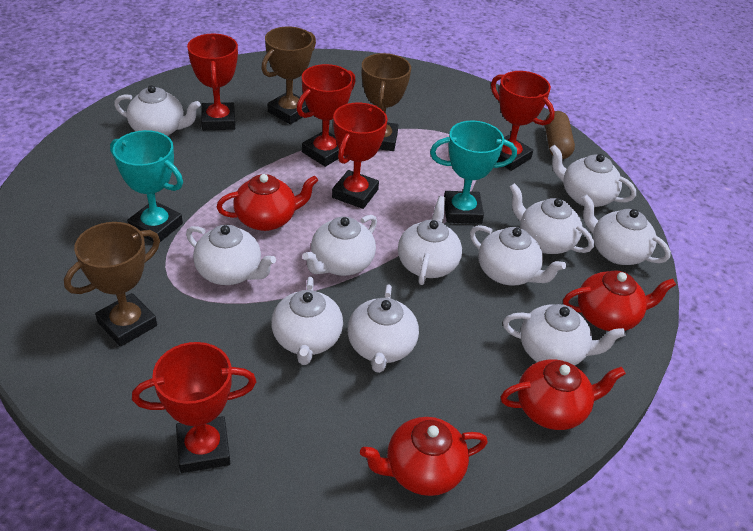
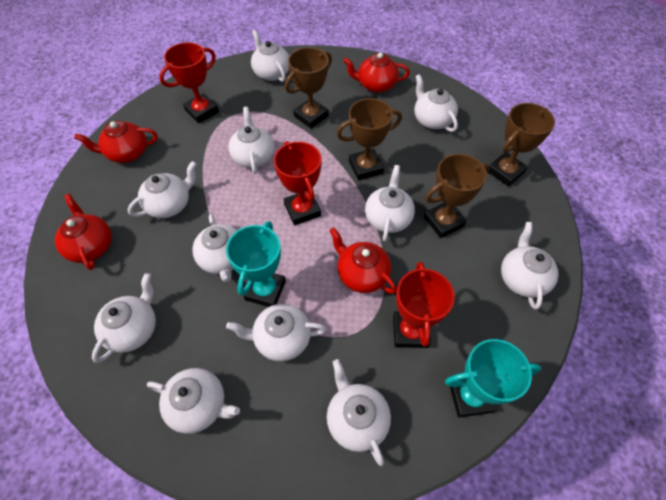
brown capsule: [545,111,575,159] = 1 -> none = 0
brown trophy: [64,222,160,347] [261,27,316,125] [362,53,411,151] = 3 -> [285,47,332,128] [337,98,402,180] [424,154,489,238] [488,103,555,187] = 4
red trophy: [132,342,256,473] [187,34,238,130] [297,64,356,167] [332,103,388,209] [491,71,555,171] = 5 -> [159,42,219,123] [274,141,322,225] [393,262,455,348] = 3

